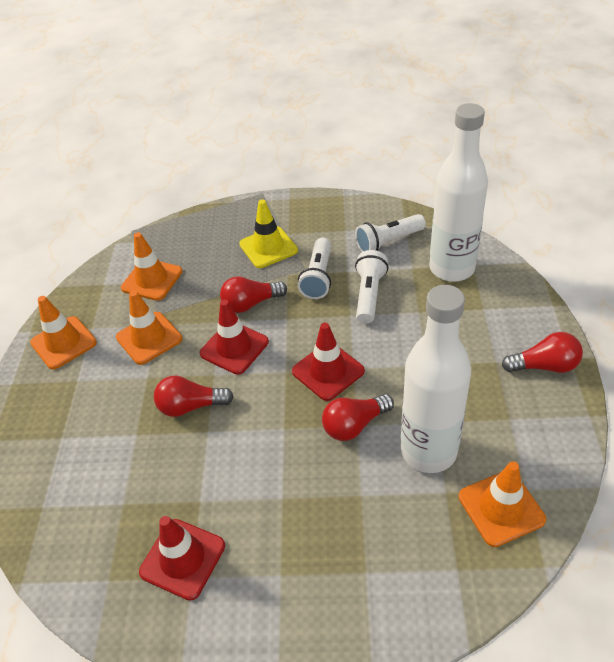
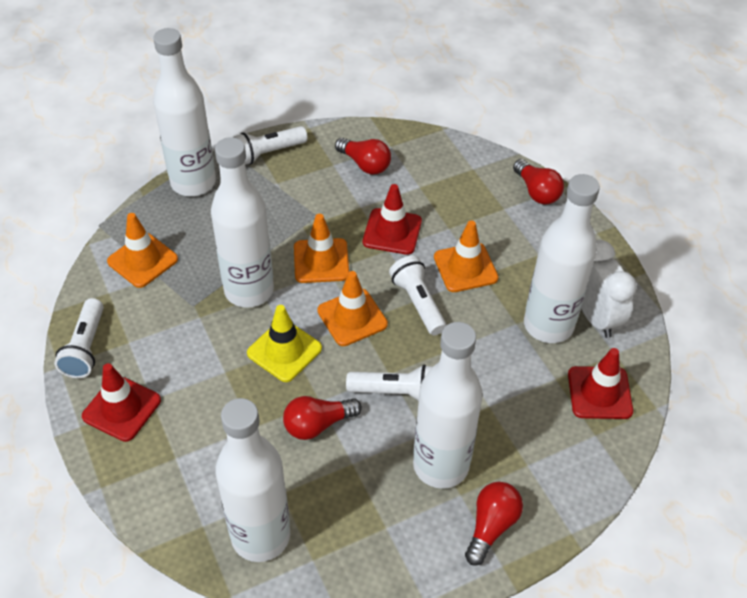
white bottle: [401,285,471,473] [429,103,488,282] = 2 -> [153,28,216,196] [211,137,274,308] [215,398,290,562] [413,322,483,489] [524,174,600,343] = 5
white clock: none = 0 -> [581,240,637,338] = 1
white flashlight: [298,238,331,299] [355,214,426,252] [355,250,388,324] = 3 -> [54,298,104,378] [233,126,308,165] [346,364,433,401] [389,256,447,335] = 4

